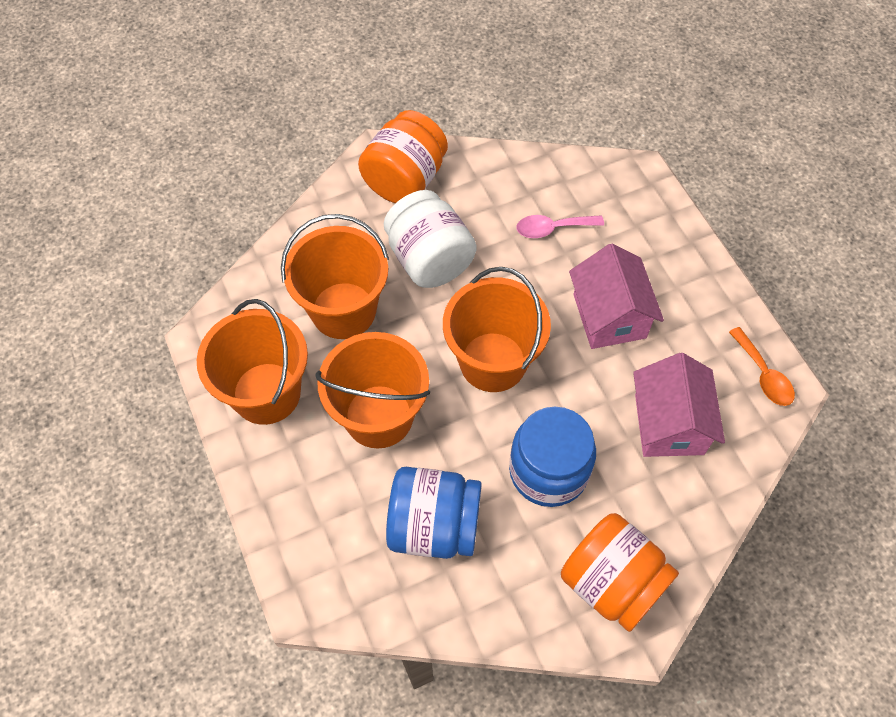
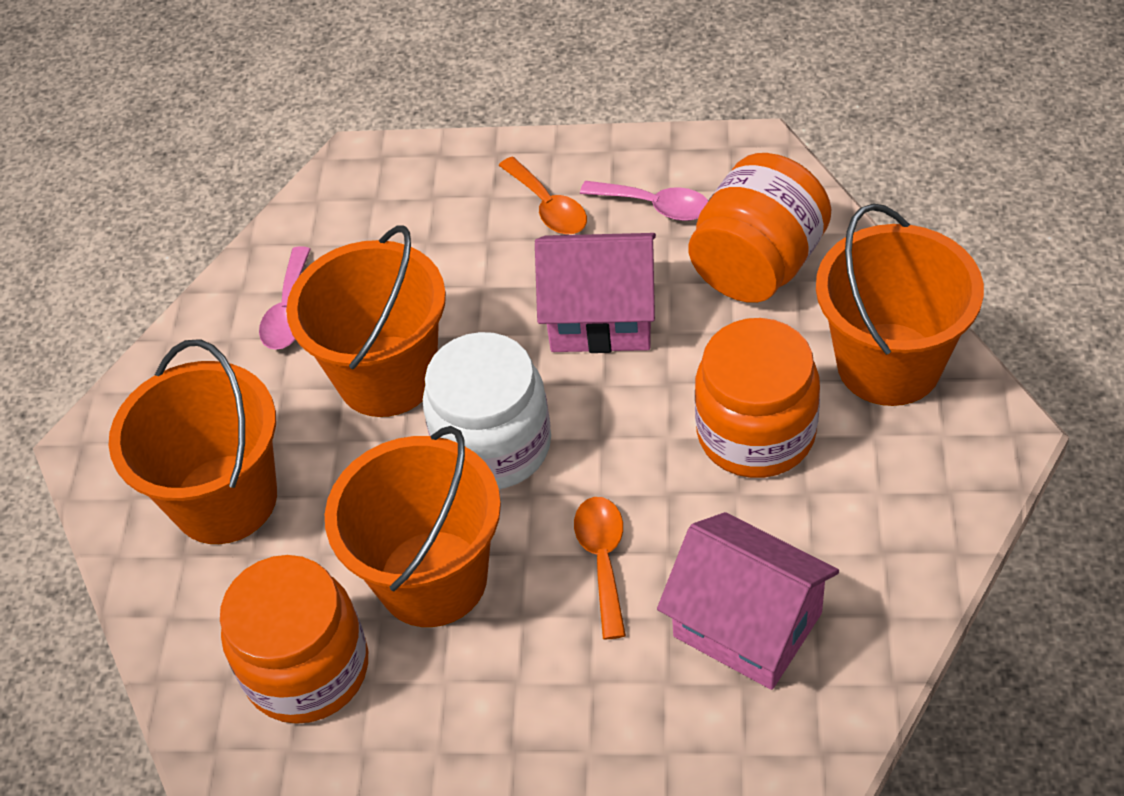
blue jar: [386,467,482,559] [509,407,596,507] = 2 -> none = 0
orange jar: [358,110,448,203] [561,513,679,632] = 2 -> [220,555,368,724] [689,153,831,303] [695,318,820,478] = 3
orange spoon: [729,327,795,406] = 1 -> [499,157,587,234] [574,497,626,639] = 2
pink spoon: [516,215,604,238] = 1 -> [259,246,311,350] [580,181,708,221] = 2

